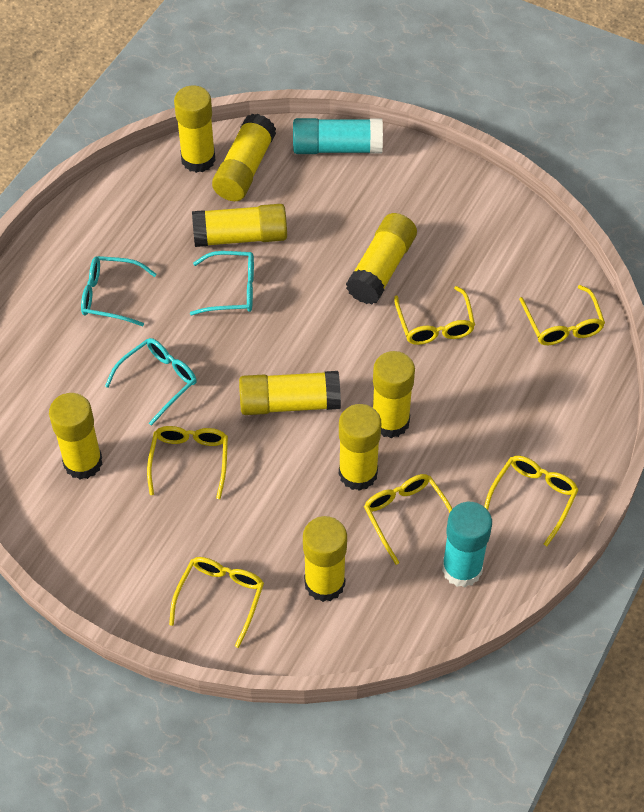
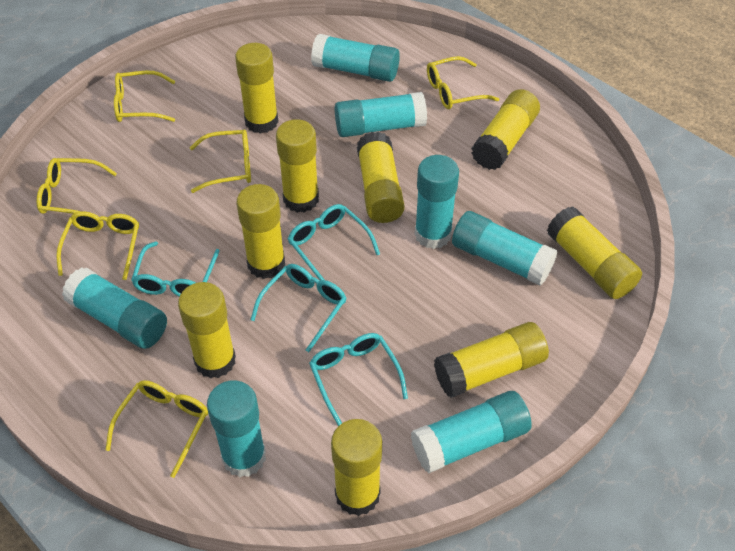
turquoise glasses: [81,256,157,326] [105,338,197,426] [190,251,254,315] = 3 -> [131,241,220,297] [250,264,347,352] [288,204,380,280] [309,333,408,426] = 4
turquoise glue stick: [293,118,383,154] [442,502,492,587] = 2 -> [62,267,167,349] [207,380,266,477] [311,34,400,82] [335,92,427,137] [411,391,532,473] [415,155,459,249] [452,211,557,286] = 7

